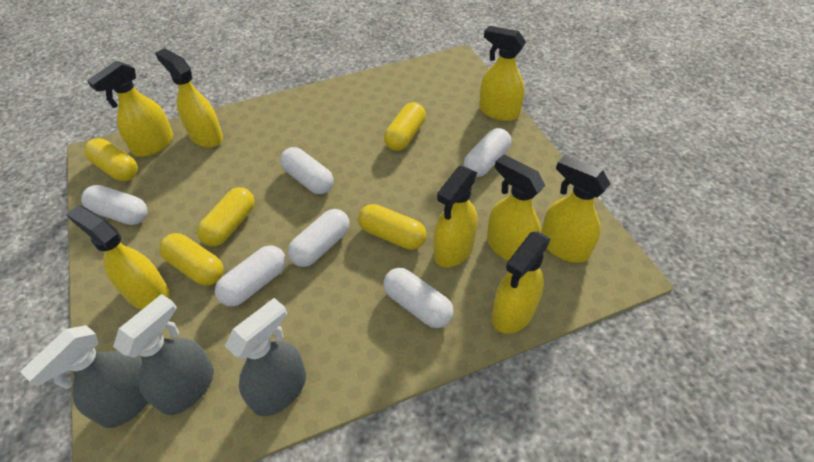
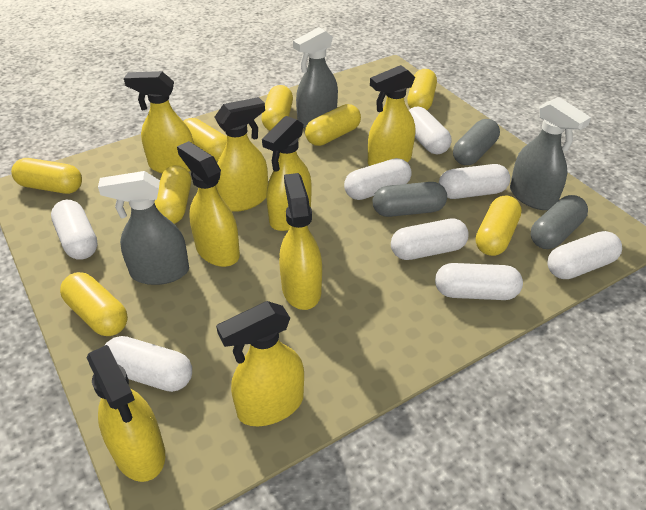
grey capsule: none = 0 -> [373,182,447,217] [453,119,500,165] [531,195,588,249] = 3
white capsule: [81,185,148,225] [215,245,286,307] [280,147,334,194] [288,209,350,267] [383,268,454,328] [464,128,511,177] = 6 -> [51,200,98,260] [104,336,192,392] [344,158,412,200] [391,218,469,260] [409,107,452,154] [435,263,523,300] [439,164,510,199] [547,231,622,279] = 8
yellow capsule: [84,138,138,181] [159,233,224,286] [197,187,255,247] [358,204,426,250] [384,102,426,151] = 5 -> [11,158,82,194] [60,272,128,336] [154,165,191,224] [183,118,227,162] [262,85,293,131] [305,104,361,146] [407,69,437,110] [476,196,522,256] = 8

